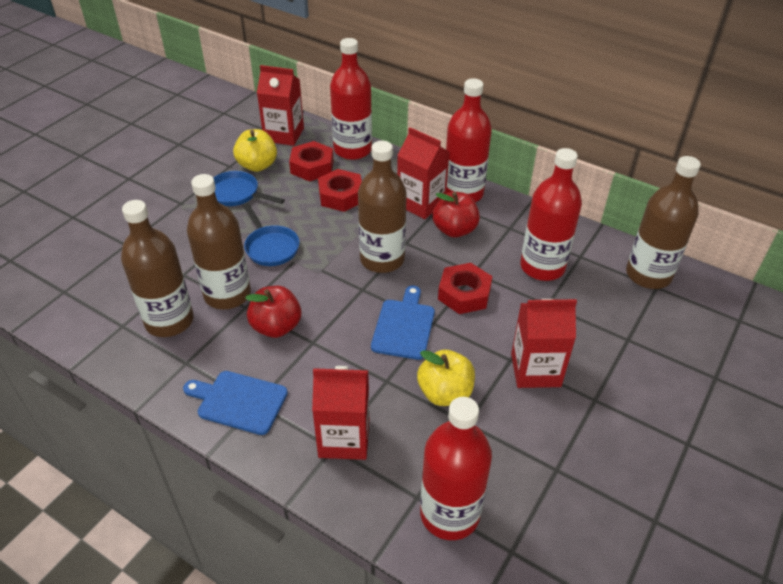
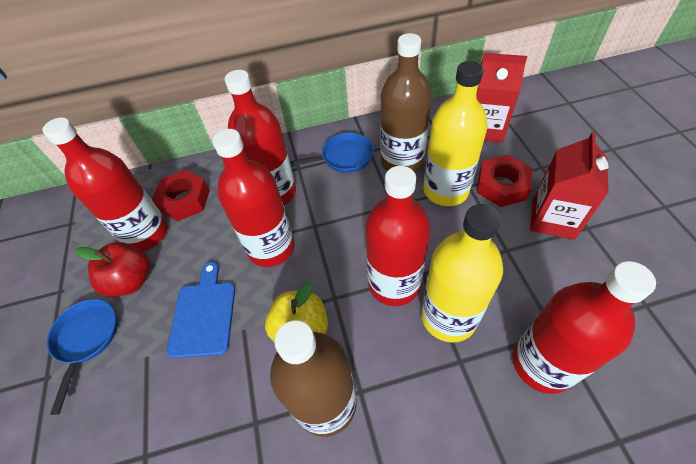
blue cutting board: [183,371,288,435] [371,286,435,360] = 2 -> [167,262,235,358] = 1
brown bottle: [121,200,194,337] [187,174,251,309] [358,141,407,273] [626,156,701,289] = 4 -> [270,320,356,437] [380,33,432,173] = 2
red apple: [245,286,301,338] [432,192,480,238] = 2 -> [75,242,150,297] = 1
red bottle: [330,38,372,160] [420,397,492,540] [446,78,492,202] [520,148,582,281] = 4 -> [42,117,168,251] [213,129,295,267] [225,70,296,205] [365,166,431,306] [512,261,656,394] = 5
red carton: [257,65,304,146] [312,366,369,460] [397,127,449,219] [511,299,577,388] = 4 -> [477,53,527,143] [530,132,609,240] = 2
red nut: [289,141,334,182] [318,169,362,212] [438,263,493,314] = 3 -> [152,170,210,221] [477,155,532,207] = 2
yellow apple: [233,129,277,172] [417,350,475,406] = 2 -> [265,281,328,342] = 1
yellow bottle: none = 0 -> [421,204,503,342] [423,61,488,206] = 2

